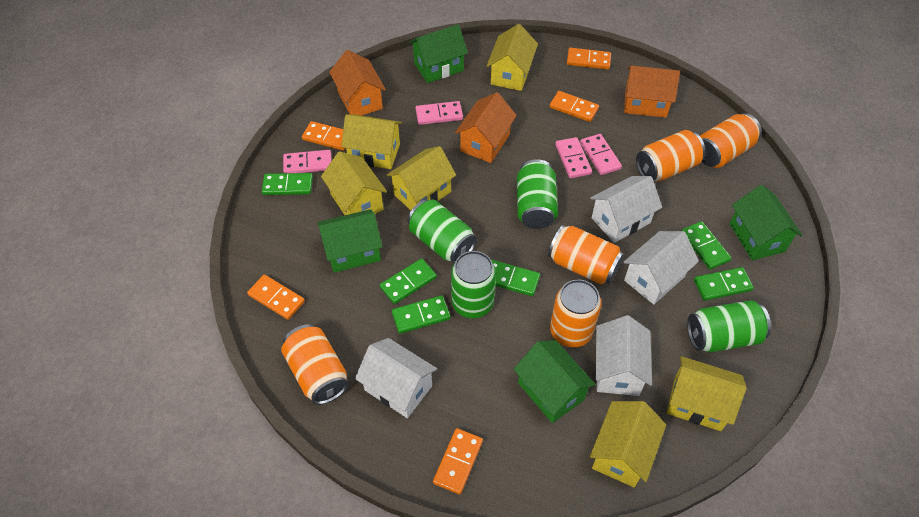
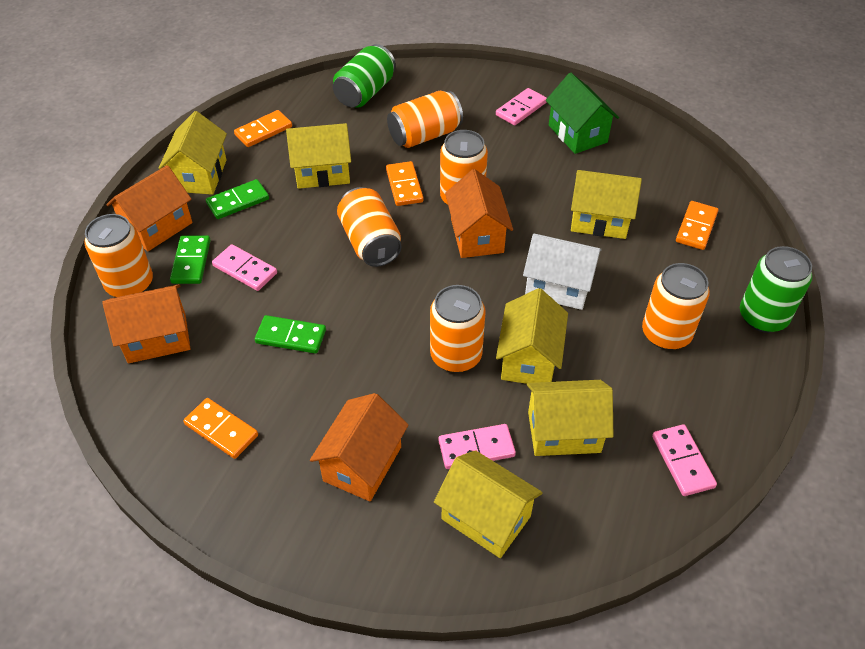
green can: [407,199,477,263] [451,251,496,318] [517,159,558,229] [687,300,771,353] = 4 -> [333,44,396,108] [740,246,812,333] = 2
green domino: [262,173,313,195] [380,258,437,304] [392,295,451,334] [491,260,540,296] [682,221,732,270] [694,267,754,301] = 6 -> [170,235,210,284] [206,179,269,219] [255,315,326,354] = 3
green house: [318,209,383,273] [409,24,468,83] [514,340,596,423] [730,185,802,261] = 4 -> [546,73,619,154] = 1
orange can: [281,324,348,405] [548,225,624,285] [550,279,601,348] [636,130,705,182] [700,113,762,168] = 5 -> [84,214,153,297] [337,187,401,267] [387,91,463,148] [430,285,486,373] [440,130,488,205] [642,263,710,350] = 6
orange domino: [247,275,305,320] [302,121,346,150] [433,428,483,495] [550,91,599,122] [567,48,611,70] = 5 -> [183,398,258,459] [234,110,292,147] [386,161,424,206] [676,201,718,250] = 4
orange house: [329,50,386,116] [455,92,517,163] [624,66,680,118] = 3 -> [102,284,190,363] [106,165,193,251] [310,393,408,501] [445,169,513,258] = 4
white house: [355,338,437,418] [590,176,662,243] [596,315,652,396] [624,231,699,305] = 4 -> [523,234,602,310] = 1

